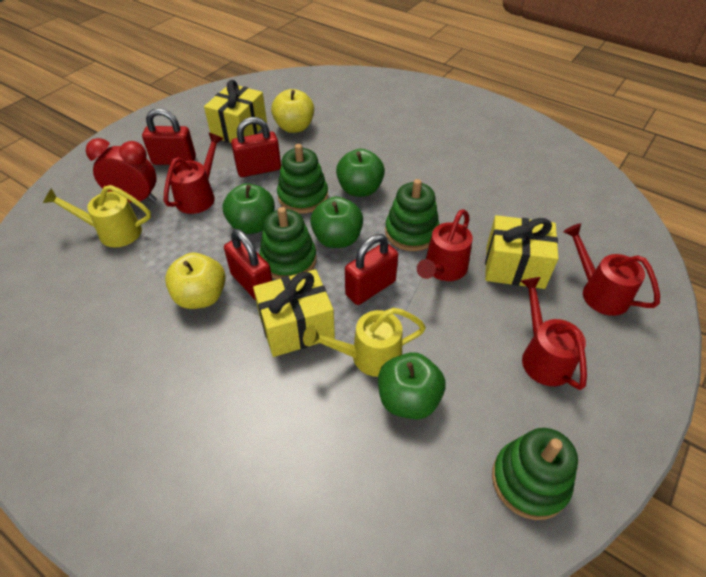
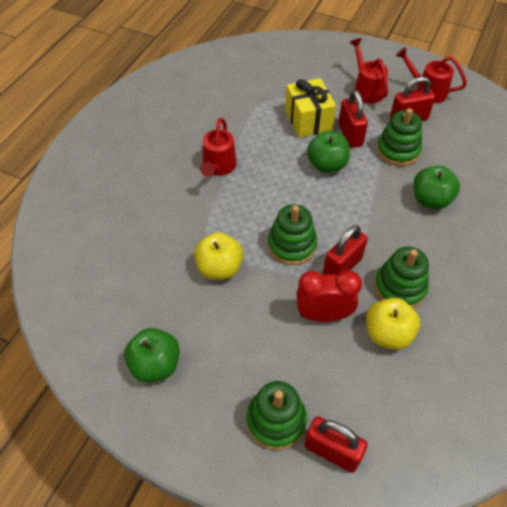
green apple: [223,183,275,234] [310,197,363,248] [336,149,385,197] [378,352,446,419] = 4 -> [124,328,179,382] [307,131,350,173] [413,165,460,209] = 3
red watering can: [164,133,224,214] [417,209,473,281] [521,277,587,390] [563,223,660,316] = 4 -> [200,118,237,177] [350,38,388,104] [396,47,467,103] = 3
yellow gift: [204,80,267,143] [253,269,335,357] [485,215,559,289] = 3 -> [285,78,336,138] = 1
yellow watering can: [43,185,151,247] [303,308,426,377] = 2 -> none = 0

